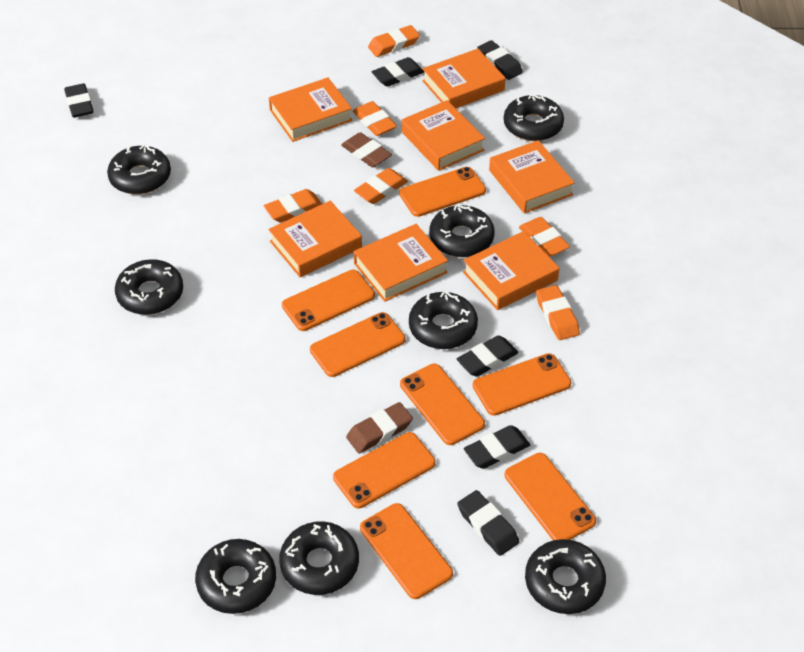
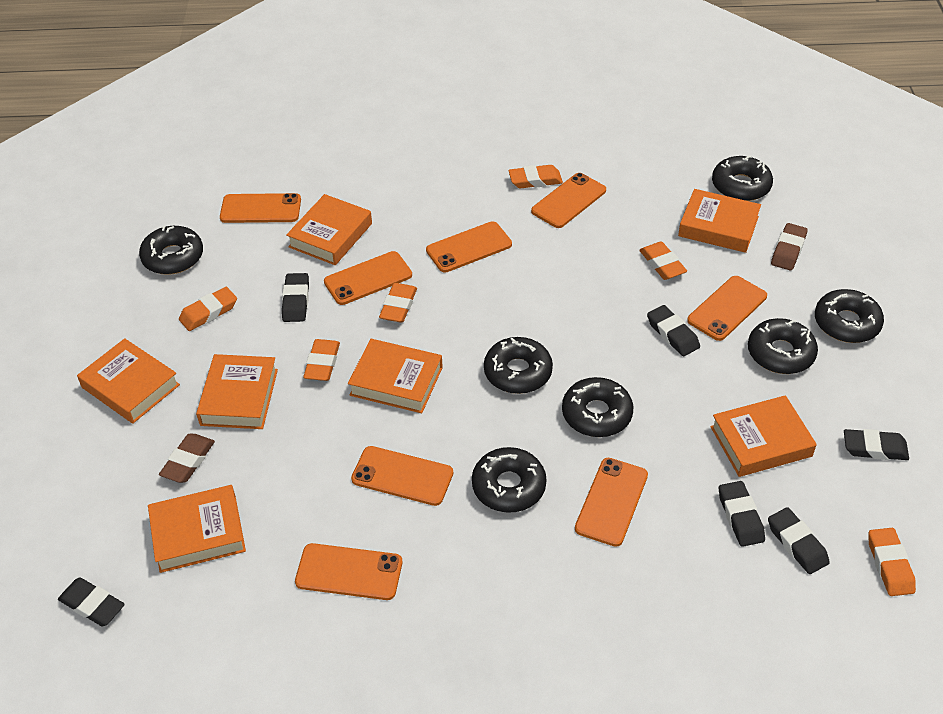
black donut: [107,145,171,194] [115,259,183,315] [195,539,276,614] [279,521,359,595] [409,291,478,349] [429,204,495,257] [504,94,564,141] [525,539,606,614] = 8 -> [139,226,203,275] [472,447,546,513] [484,337,553,394] [562,377,633,437] [712,156,773,201] [748,318,818,374] [815,289,884,343] = 7

